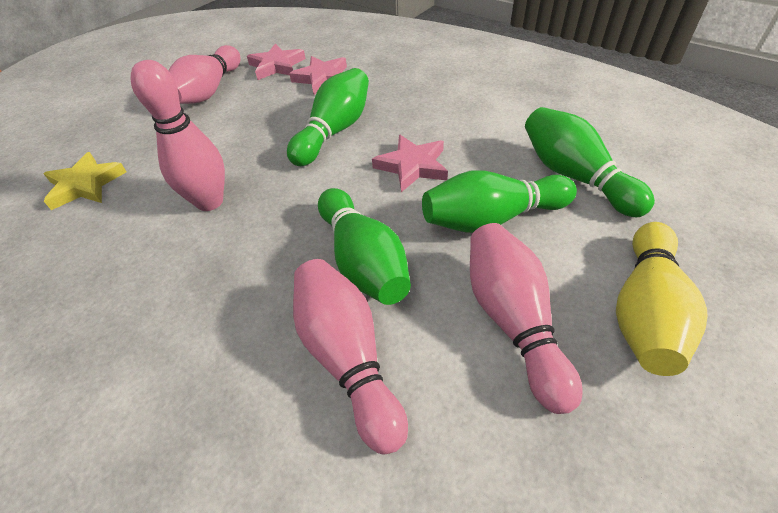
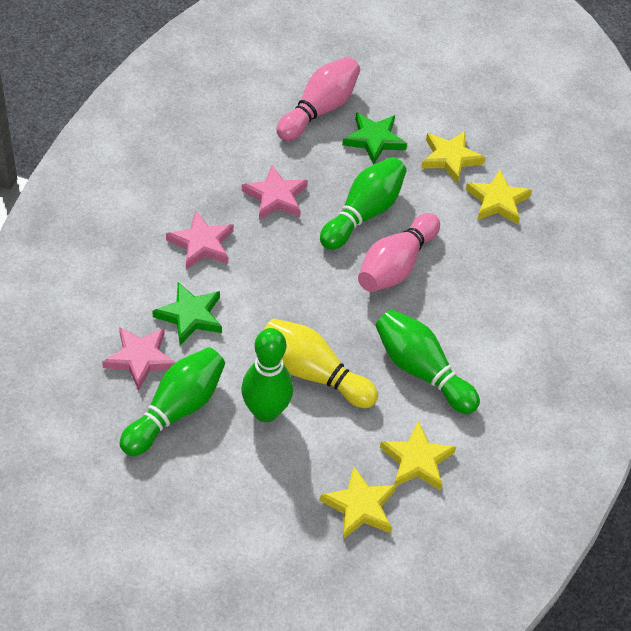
green star: none = 0 -> [153,282,222,345] [342,112,407,165] = 2
pink bowling pin: [131,60,225,211] [168,45,241,104] [293,259,408,455] [470,223,583,414] = 4 -> [277,57,360,141] [358,213,440,292] = 2
yellow star: [43,152,126,210] = 1 -> [320,466,397,539] [380,421,456,491] [421,131,485,183] [466,170,532,224] = 4

